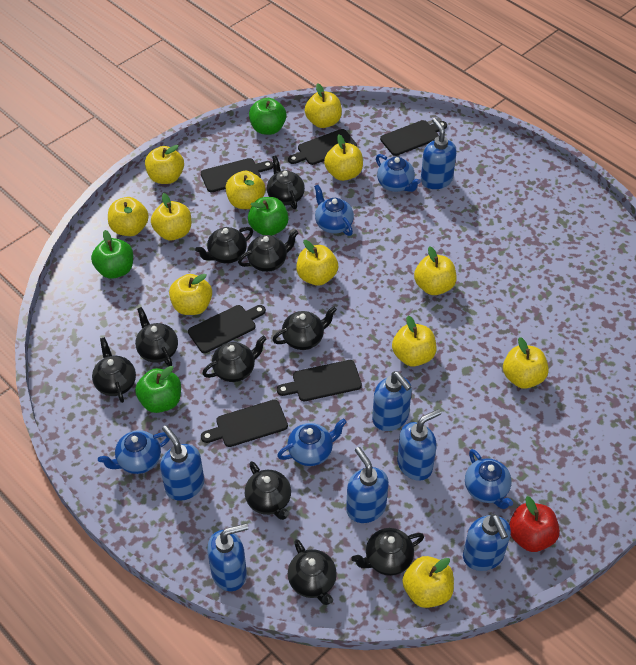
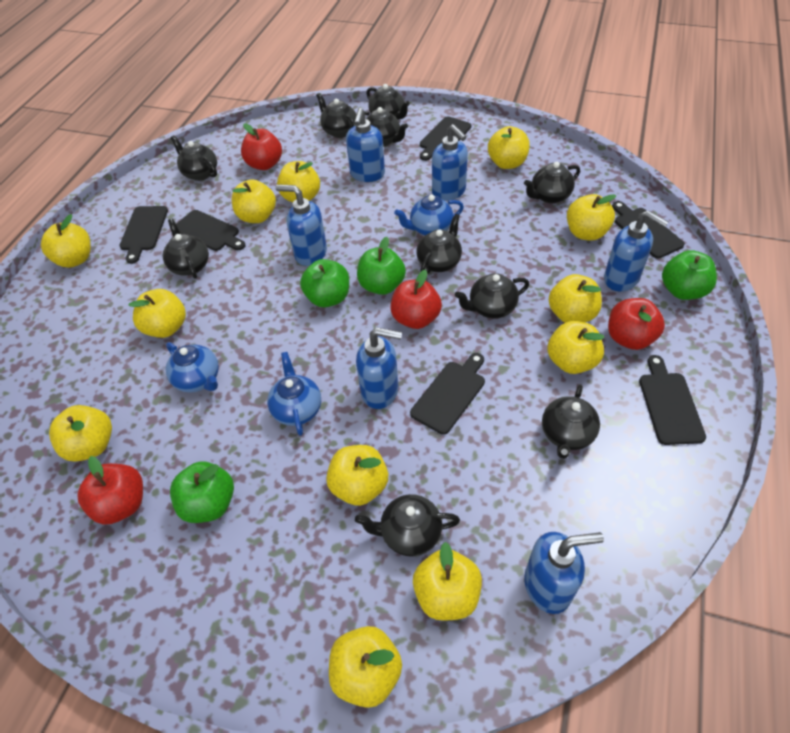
blue soap dispenser: [160,425,204,501] [207,523,248,591] [346,447,389,523] [372,371,412,431] [397,409,441,481] [421,118,457,189] [463,514,511,571] = 7 -> [276,184,327,266] [346,108,385,182] [356,328,402,409] [432,124,468,201] [524,532,604,614] [604,210,668,292] = 6
blue teapot: [98,430,170,474] [277,419,347,466] [314,185,354,236] [376,154,421,192] [465,449,513,509] = 5 -> [166,342,219,393] [267,352,321,436] [394,195,464,235] = 3
red apple: [509,496,560,552] = 1 -> [77,456,143,525] [241,124,282,170] [390,269,442,329] [608,298,665,350] = 4

